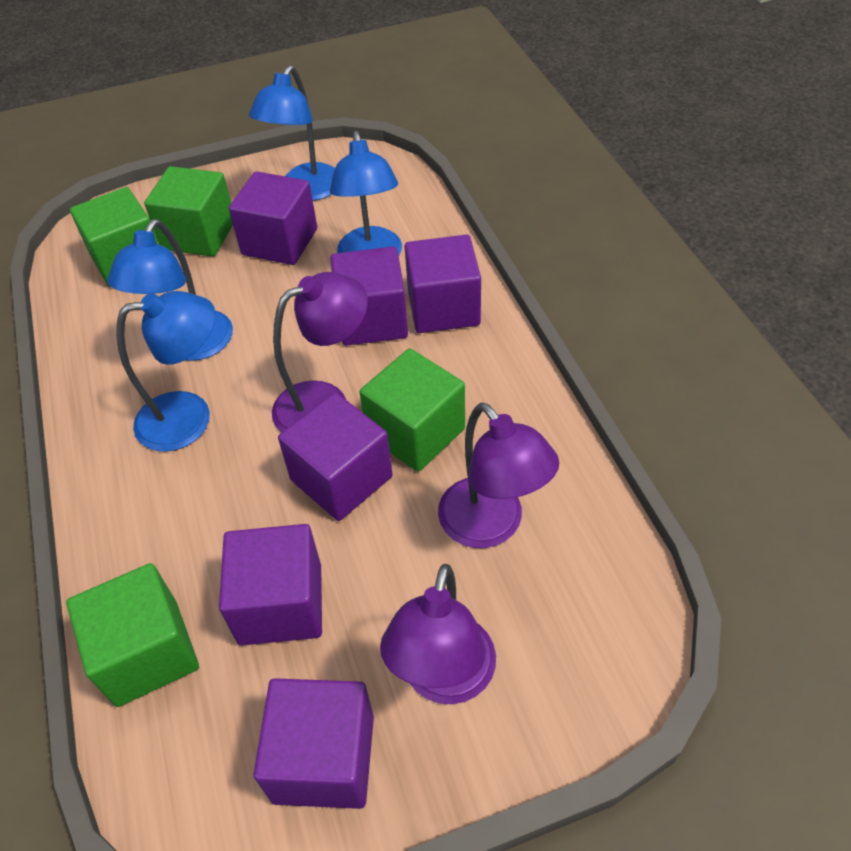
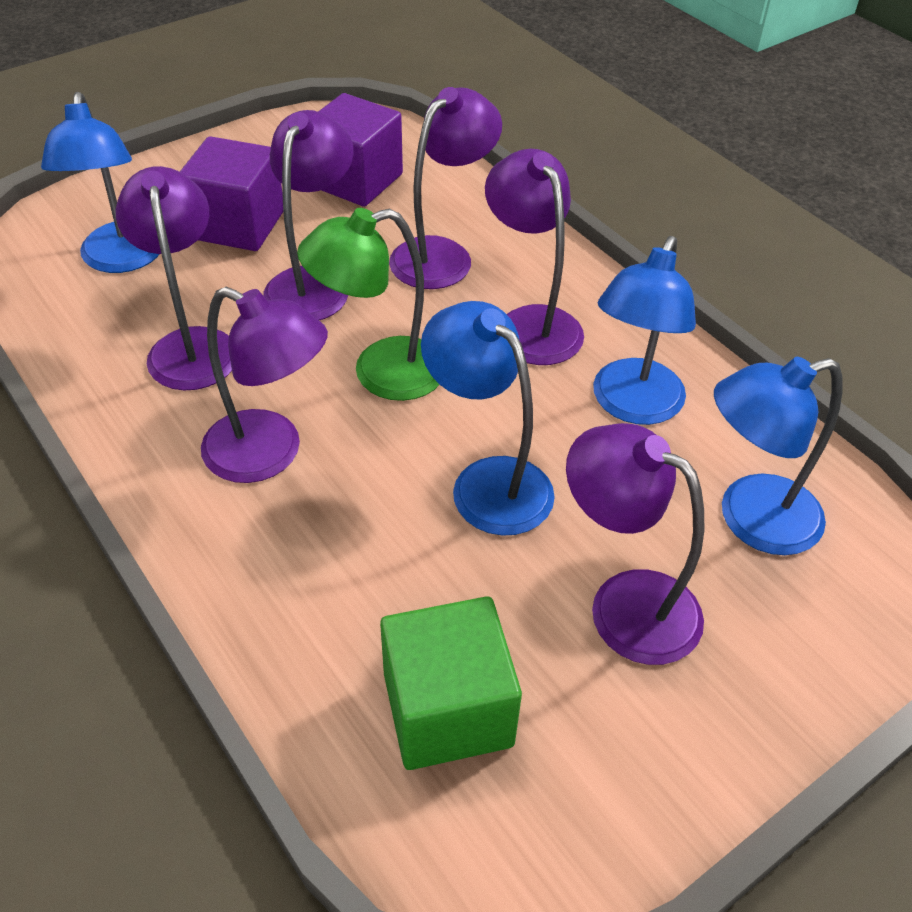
green cube: [66,563,199,707] [70,187,159,287] [144,166,233,257] [359,349,465,472] = 4 -> [380,596,522,770] = 1
green lamp: none = 0 -> [297,208,439,401] = 1
purple cube: [219,524,322,646] [229,171,317,265] [254,678,374,809] [278,393,393,521] [330,246,408,346] [405,235,481,333] = 6 -> [180,136,283,251] [318,93,403,207] = 2
purple lamp: [272,272,368,432] [380,564,496,704] [438,403,559,548] = 3 -> [116,166,232,391] [201,287,328,483] [263,110,354,320] [389,87,502,289] [485,149,584,365] [566,423,704,665] = 6

